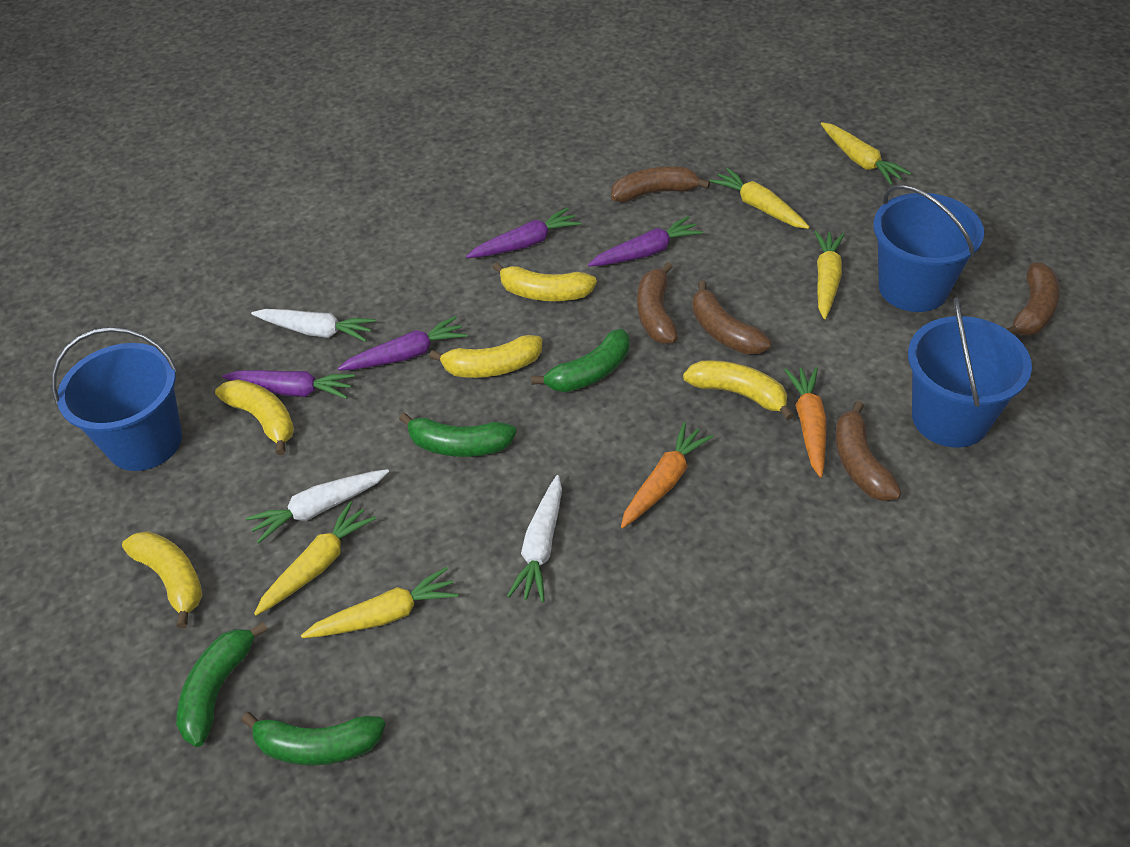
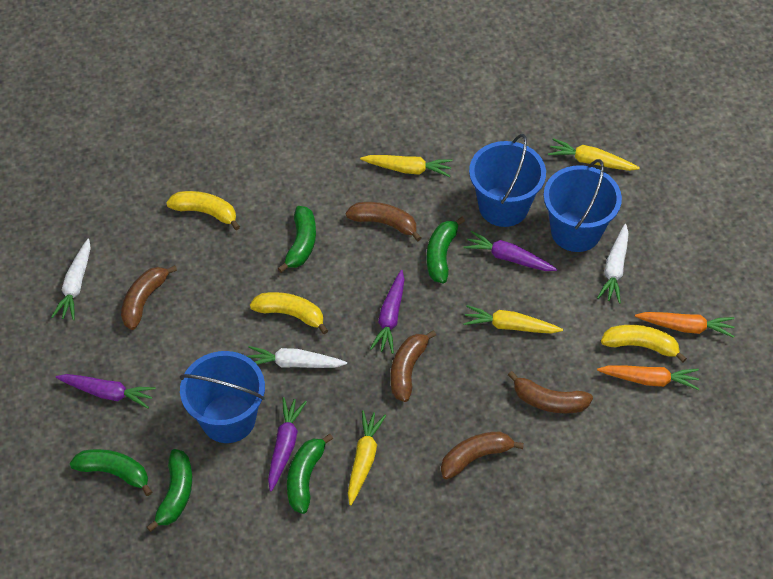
green banana: [176,622,268,747] [241,712,385,766] [399,413,517,457] [531,329,629,392] = 4 -> [70,449,152,496] [147,449,192,532] [278,206,316,273] [287,434,333,514] [427,217,465,283] = 5
yellow banana: [122,531,202,628] [215,379,294,455] [429,335,542,378] [492,262,597,301] [683,360,794,420] = 5 -> [166,191,240,230] [250,292,328,334] [601,325,687,363] = 3
yellow carrot: [254,501,376,616] [301,567,459,638] [709,168,810,229] [814,231,845,319] [821,122,911,185] = 5 -> [348,410,386,505] [360,155,452,177] [463,305,563,333] [548,138,640,171] = 4

